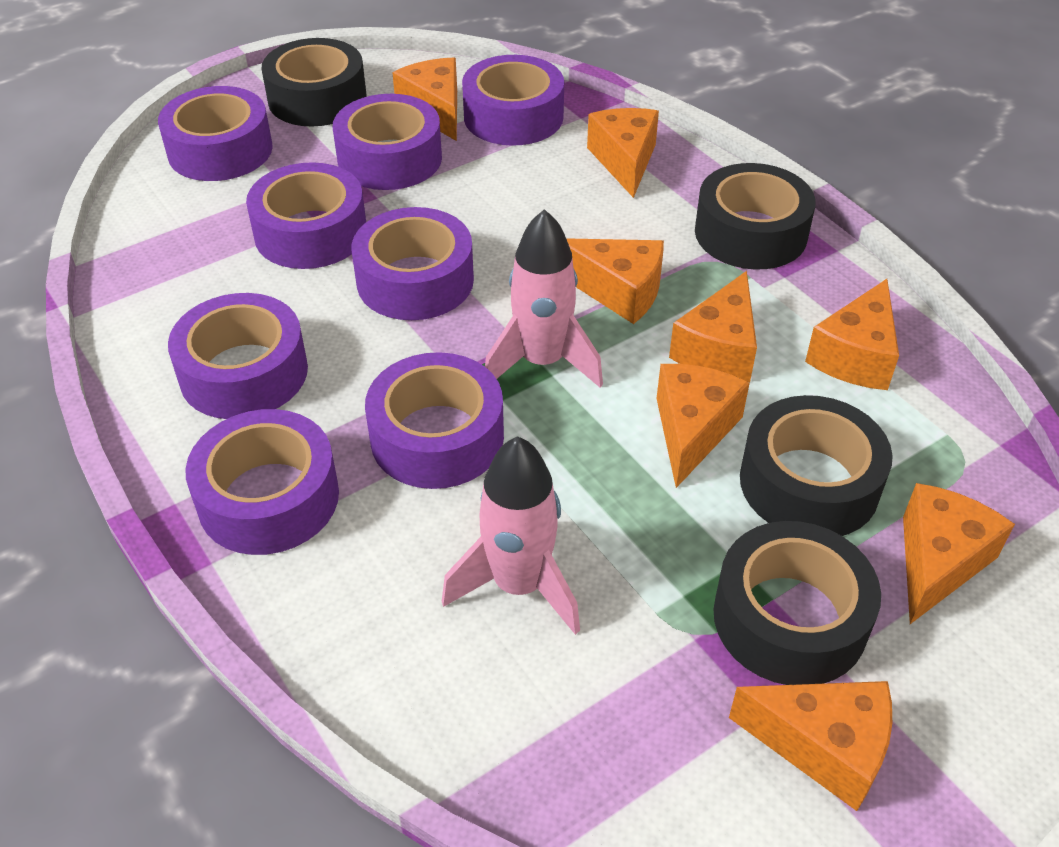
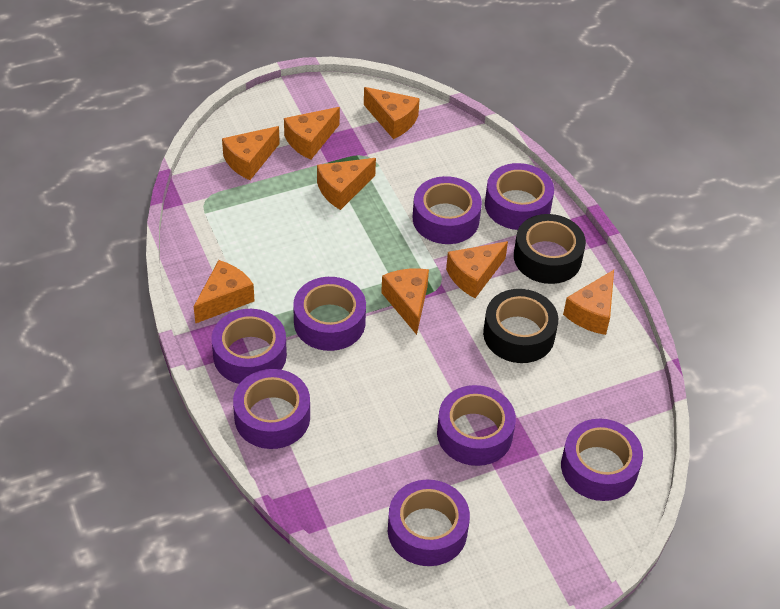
black tape: [262,38,367,126] [695,163,816,270] [713,521,881,685] [740,395,893,536] = 4 -> [483,289,558,363] [514,214,586,284] = 2
pink rocket: [442,436,580,635] [485,209,603,388] = 2 -> none = 0

